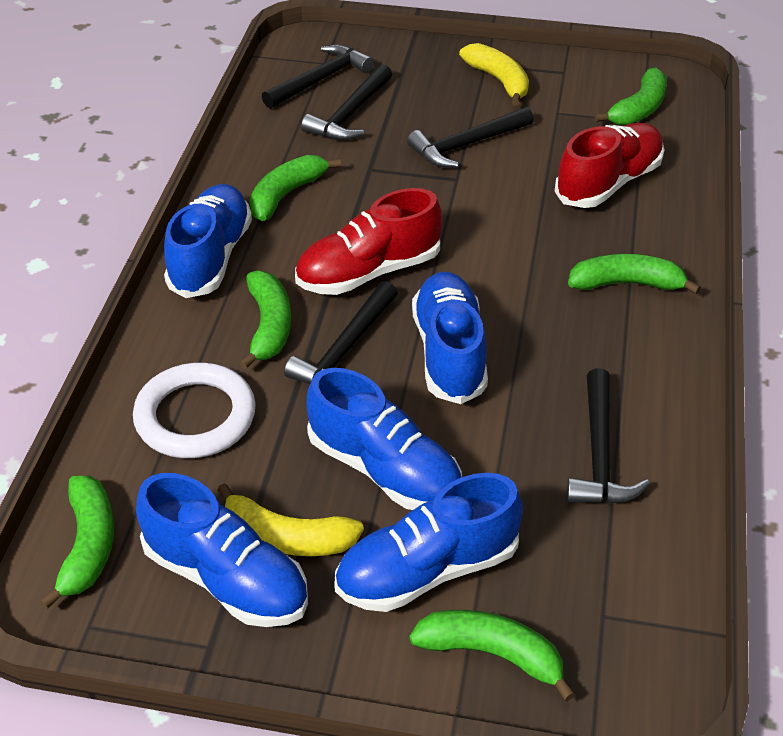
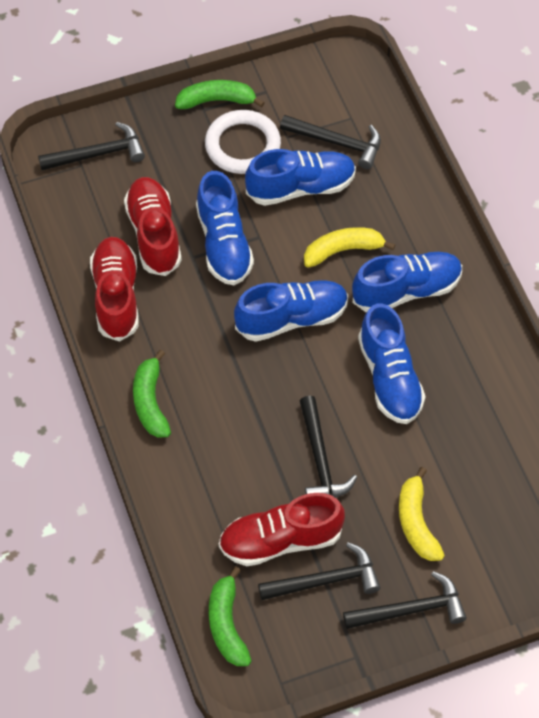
green banana: [40,476,114,609] [239,271,291,370] [250,155,341,221] [409,610,575,701] [568,254,701,294] [594,67,667,125] = 6 -> [133,350,171,438] [175,80,265,109] [209,566,252,666] = 3
red shoe: [295,188,442,295] [554,123,664,208] = 2 -> [90,237,139,341] [124,177,182,276] [219,493,345,566] = 3

